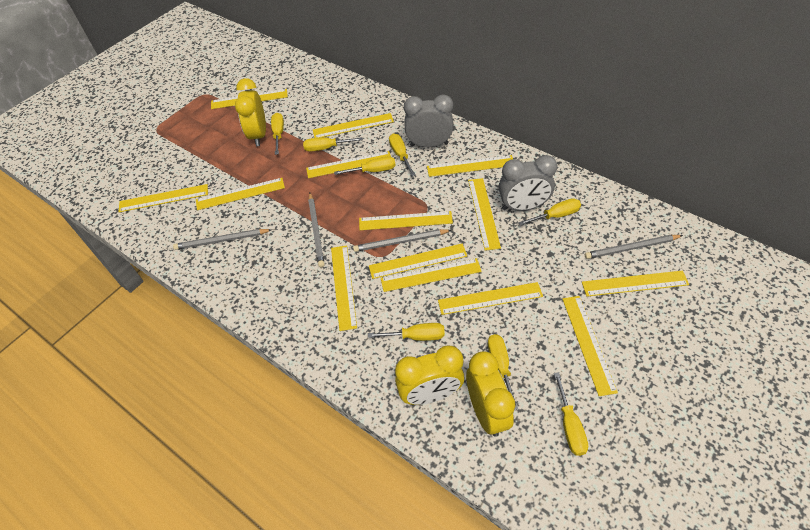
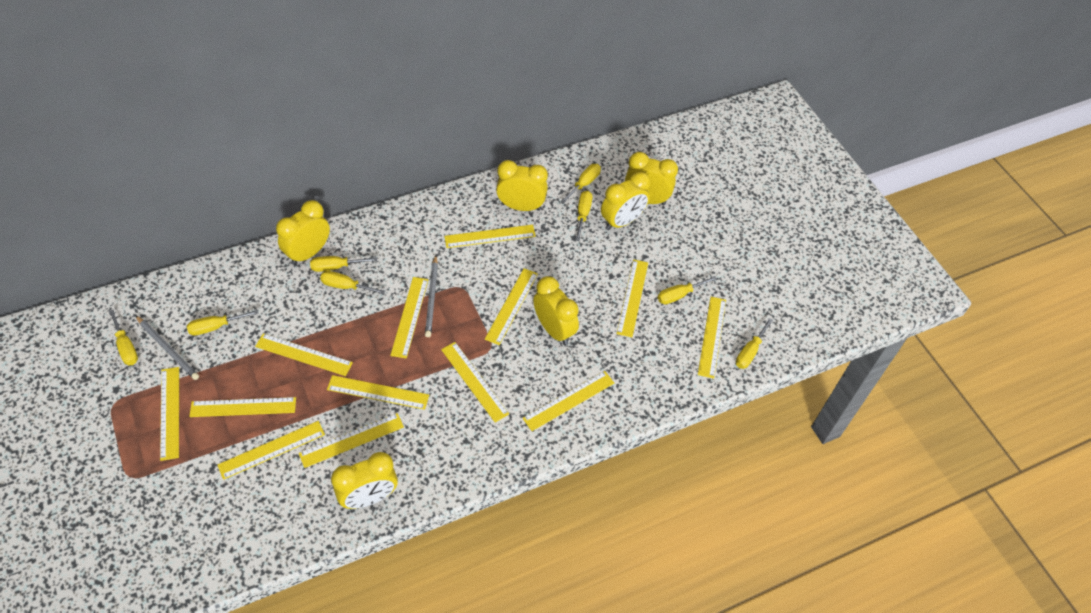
grey clock: [404,94,454,147] [499,155,558,211] = 2 -> none = 0
grey pencil: [173,229,272,250] [308,193,325,267] [353,229,451,252] [585,235,683,259] = 4 -> [135,315,199,380] [425,255,438,337] = 2
yellow clock: [235,78,266,146] [395,345,464,405] [466,352,515,437] = 3 -> [276,200,330,265] [331,452,398,509] [496,160,548,211] [533,276,579,345] [601,172,650,230] [625,152,678,205] = 6
yellow ruler: [118,184,208,212] [196,178,285,210] [211,89,288,109] [306,151,391,178] [313,113,394,138] [331,245,357,331] [359,211,453,230] [369,243,467,279] [381,258,482,292] [427,155,513,177] [438,282,543,315] [468,178,501,250] [562,296,618,396] [582,271,689,297] = 14 -> [160,367,179,461] [189,397,296,417] [218,421,325,480] [255,333,353,376] [299,413,404,468] [327,375,429,410] [390,277,428,359] [441,342,509,423] [444,225,536,248] [485,268,538,345] [522,371,614,431] [617,259,648,337] [698,297,726,379] = 13

